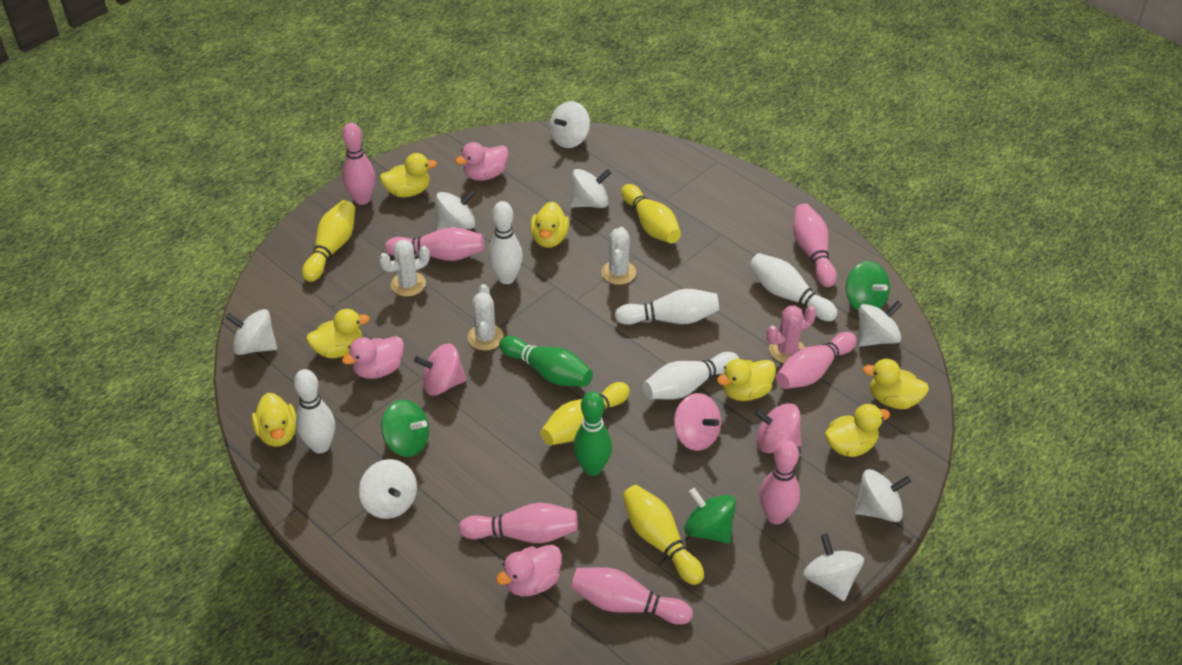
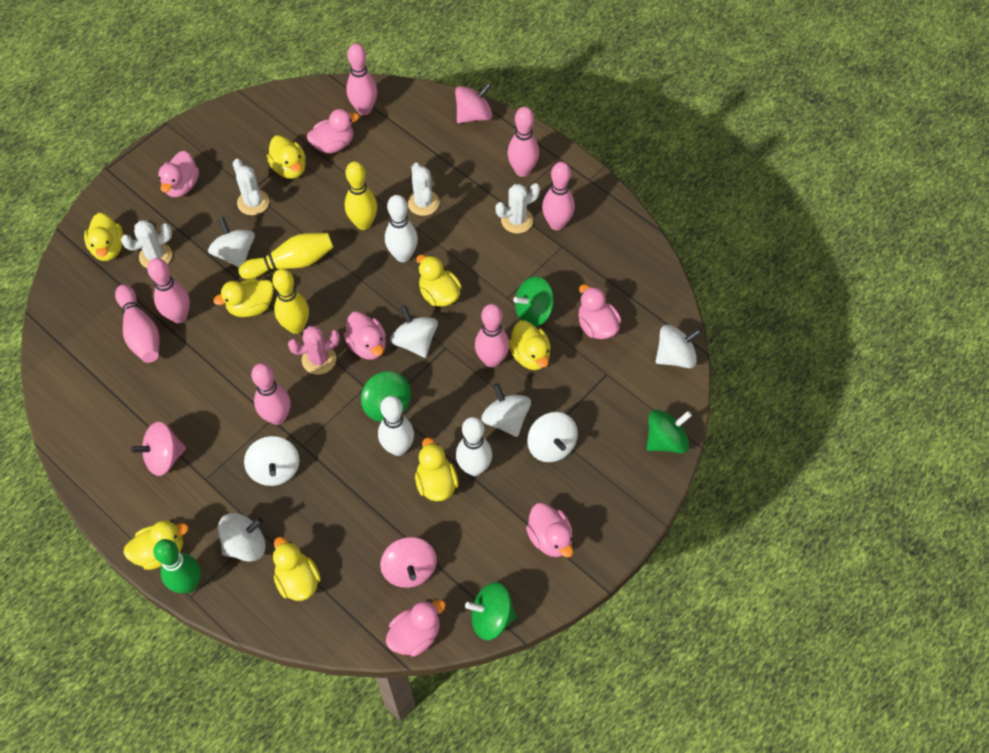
green bowling pin: [499,336,593,387] [573,391,612,476] = 2 -> [153,539,201,593] = 1
green spinning top: [381,400,429,457] [684,488,736,544] [846,261,890,311] = 3 -> [361,371,411,422] [465,582,517,640] [513,276,554,327] [647,410,692,453] = 4
pink duck: [342,336,404,379] [455,142,509,181] [496,545,562,596] = 3 -> [158,151,199,197] [307,109,359,153] [343,312,386,360] [386,600,446,657] [526,503,573,558] [579,284,621,339] = 6
white bowling pin: [294,369,335,453] [488,201,523,284] [615,289,719,325] [643,352,739,400] [749,253,838,321] = 5 -> [378,396,414,456] [385,195,418,262] [456,417,492,476] = 3
white cactus: [379,240,430,296] [468,284,504,350] [601,227,636,285] = 3 -> [121,220,172,268] [233,159,269,215] [407,163,440,216] [495,183,540,234] = 4
white spinning top: [226,309,277,355] [359,459,417,519] [436,189,475,230] [549,101,590,148] [570,169,611,208] [803,534,864,601] [854,469,911,522] [858,300,902,347] = 8 -> [208,217,255,268] [218,513,266,562] [244,436,299,486] [390,305,438,358] [481,383,531,437] [527,412,578,462] [655,325,702,368] = 7
yellow bowling pin: [302,200,355,282] [540,382,630,445] [621,184,681,243] [622,485,704,585] = 4 -> [239,233,333,279] [272,269,309,334] [345,161,377,230] = 3
yellow duck: [252,393,297,447] [306,309,370,358] [380,153,437,197] [530,201,569,248] [717,359,776,401] [825,404,890,457] [862,359,929,409] = 7 -> [84,213,123,261] [123,520,188,570] [213,278,274,317] [267,135,306,179] [273,537,321,601] [415,438,458,501] [417,254,462,307] [509,320,551,370] = 8

